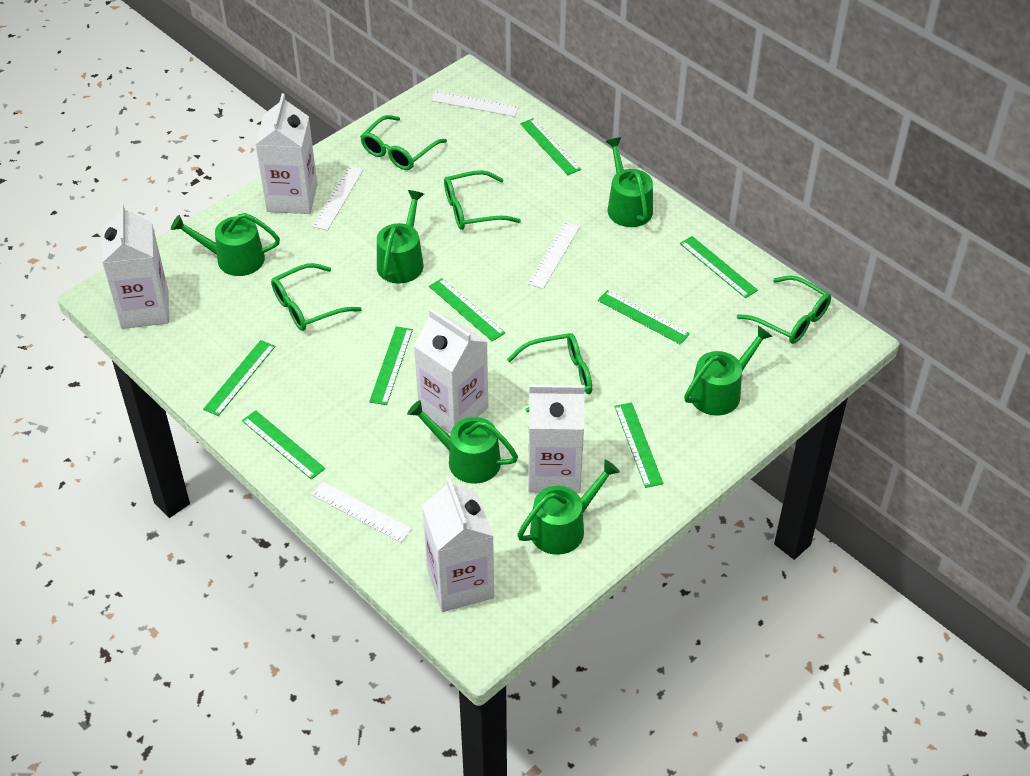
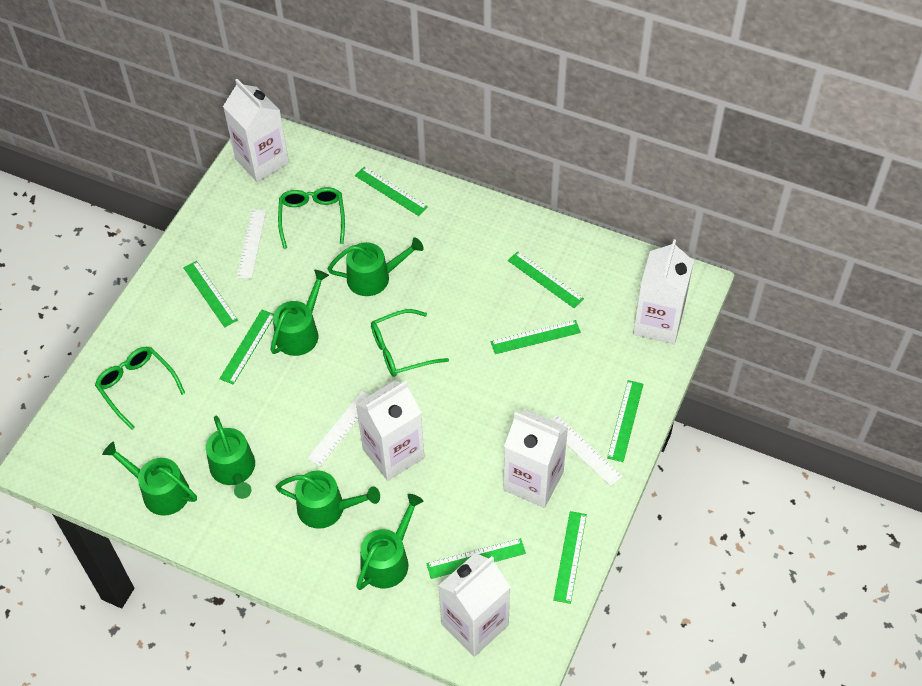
green glasses: [271,263,362,331] [360,115,447,170] [444,170,521,230] [507,333,592,412] [737,275,831,344] = 5 -> [95,347,185,430] [278,187,345,249] [371,309,449,377] = 3
white ruler: [311,481,412,543] [312,166,363,231] [431,91,519,117] [528,221,580,289] = 4 -> [237,209,266,279] [307,391,370,466] [551,415,623,486] = 3

